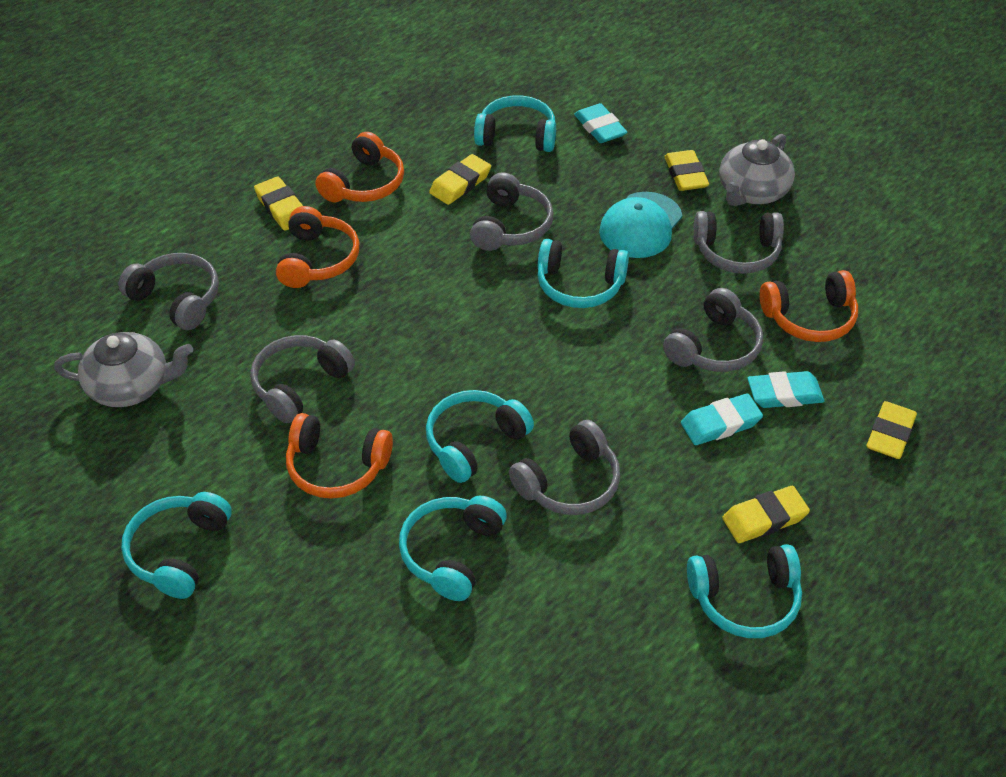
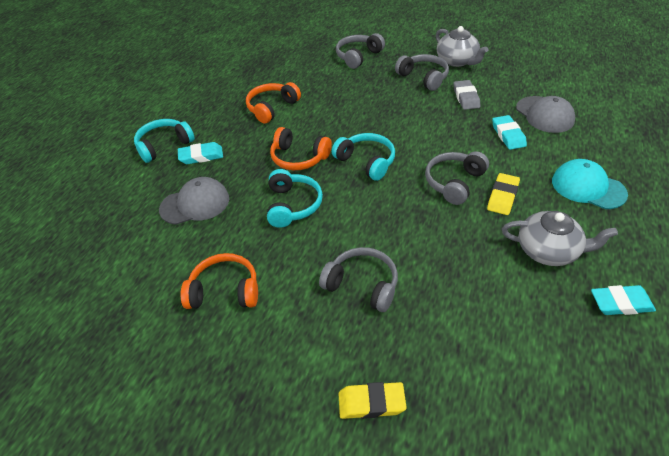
grey cap: none = 0 -> [159,177,229,225] [516,96,575,133] = 2
grey eraser: none = 0 -> [453,80,480,110] = 1
grey headphones: [118,253,219,330] [250,335,355,423] [470,173,553,251] [509,420,620,515] [663,288,763,372] [693,211,784,274] = 6 -> [319,247,398,312] [336,33,385,69] [395,54,449,91] [425,151,489,205] = 4
orange headphones: [276,206,359,288] [286,413,393,499] [315,132,404,202] [760,270,858,342] = 4 -> [180,253,258,309] [246,82,301,123] [270,127,332,170] = 3
turquoise headphones: [121,492,232,599] [399,496,507,601] [426,390,534,483] [474,95,556,152] [538,239,629,308] [687,544,802,638] = 6 -> [134,119,195,163] [267,169,323,228] [332,133,395,181] = 3
yellow eraser: [254,177,303,231] [429,154,491,205] [664,150,709,191] [722,486,810,543] [867,401,917,459] = 5 -> [338,382,407,419] [487,173,520,215] = 2

